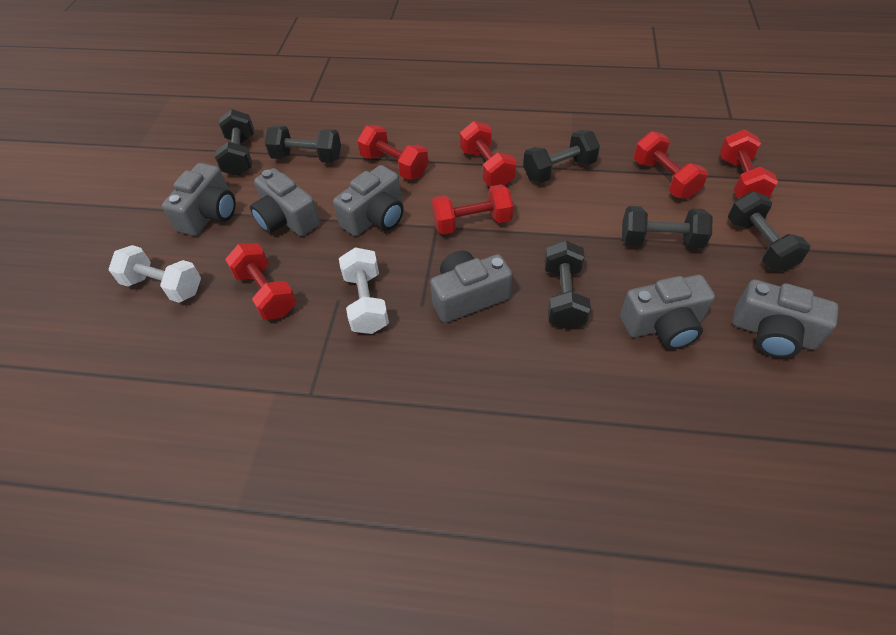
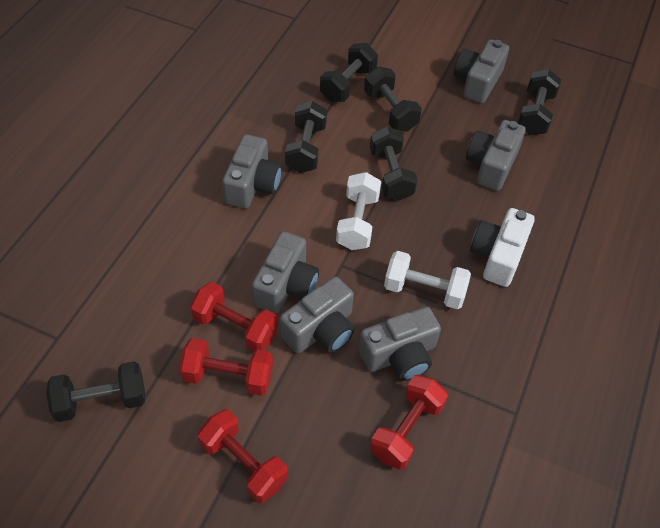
red dumbbell: [225,243,297,320] [357,125,428,180] [432,184,514,235] [460,121,517,186] [634,131,708,199] [720,130,778,198] = 6 -> [179,338,273,396] [190,282,278,351] [197,409,288,503] [370,375,448,470] = 4
white camera: none = 0 -> [470,208,535,287] = 1

